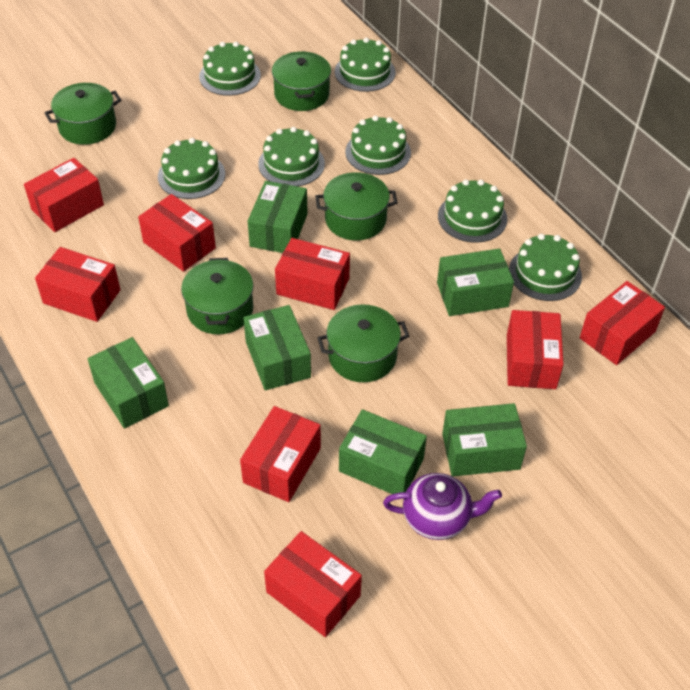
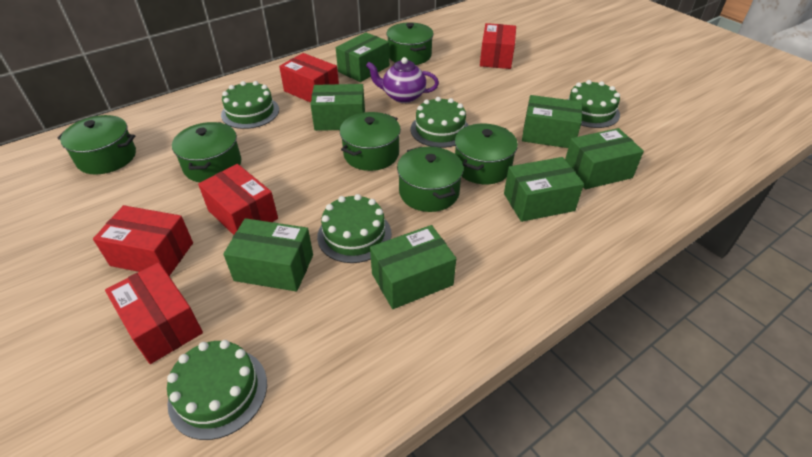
green box: [88,337,169,428] [243,305,311,390] [248,181,307,253] [339,409,427,494] [437,249,514,316] [442,403,527,476] = 6 -> [223,218,313,291] [310,84,365,131] [336,32,390,82] [370,225,456,309] [504,157,584,222] [522,95,582,148] [565,128,644,189] = 7
green cake: [158,138,225,199] [199,42,261,96] [258,127,325,186] [335,38,396,92] [345,115,411,175] [438,179,507,243] [509,234,582,301] = 7 -> [167,340,267,440] [221,81,279,129] [317,194,392,263] [411,97,469,148] [567,80,620,128] = 5
green pot: [45,83,121,145] [181,258,253,334] [272,51,331,111] [315,172,397,240] [317,304,409,382] = 5 -> [57,115,136,174] [172,122,241,182] [340,112,401,171] [386,22,434,65] [397,147,464,212] [455,124,518,184] = 6
red box: [24,158,104,232] [35,247,120,322] [138,194,216,272] [240,406,321,502] [264,531,362,637] [275,238,350,310] [507,310,564,389] [580,281,665,365] = 8 -> [93,205,193,276] [105,262,203,364] [198,164,278,235] [279,53,339,103] [480,23,516,69] = 5

